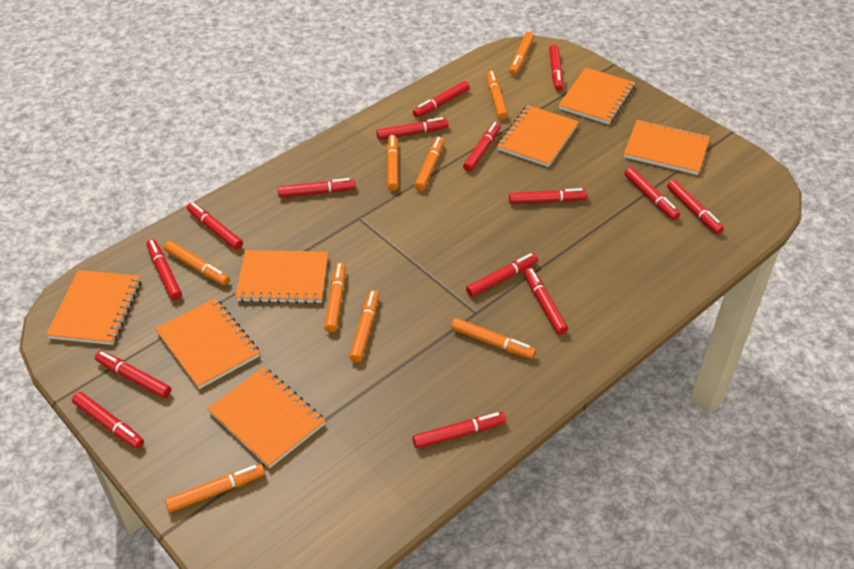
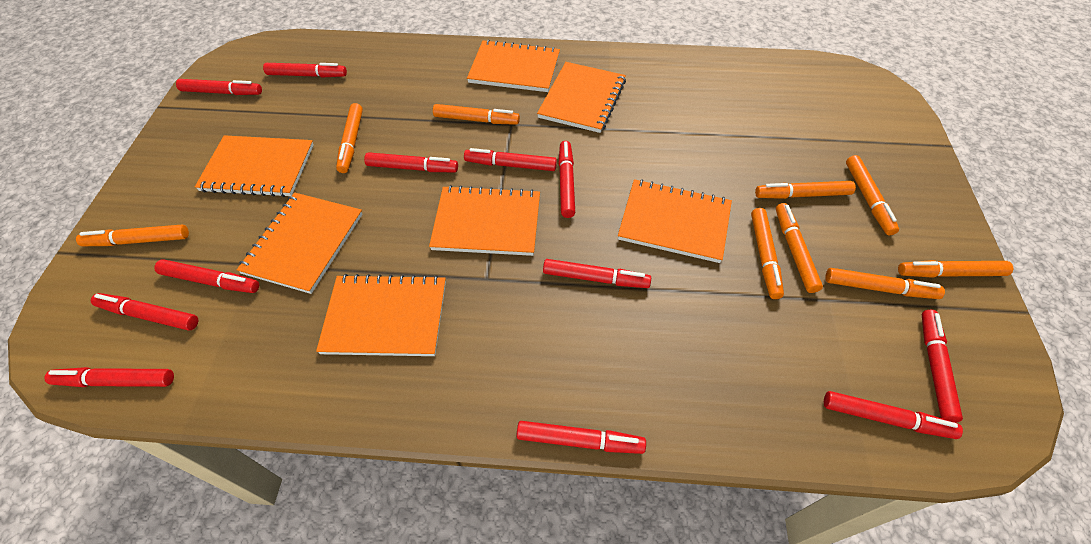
red marker: [72,392,144,449] [95,351,171,398] [146,239,182,300] [187,202,243,250] [277,178,355,198] [376,117,448,140] [413,81,470,118] [413,412,506,449] [463,122,501,172] [466,253,538,297] [509,188,587,204] [524,267,568,335] [549,44,563,91] [624,167,680,220] [667,179,724,234] = 15 -> [45,367,174,387] [91,293,198,331] [154,259,259,293] [176,79,262,95] [263,63,347,78] [364,152,458,172] [464,148,557,171] [517,421,646,454] [543,259,651,288] [558,141,575,218] [824,391,963,439] [922,310,963,423] = 12

